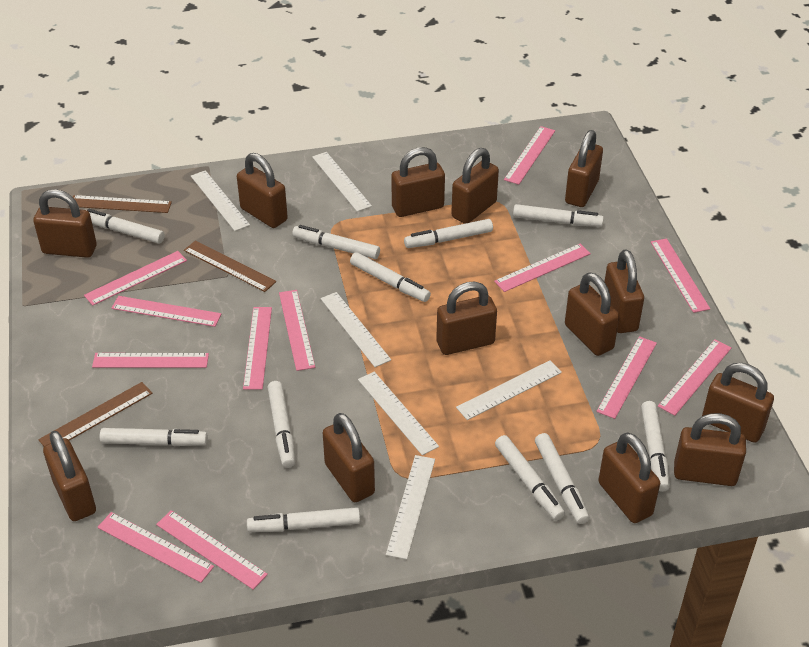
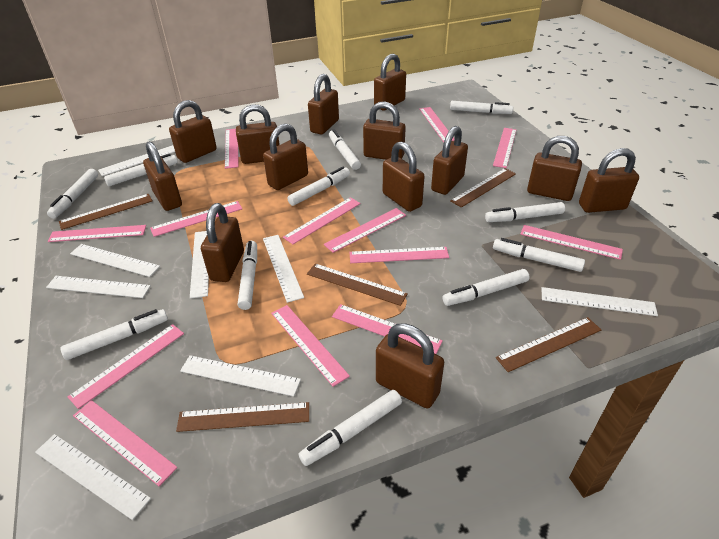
brown ruler: [38,382,152,446] [73,195,172,213] [184,241,276,292] = 3 -> [59,194,153,230] [176,402,309,432] [307,263,408,306] [450,168,516,208] [496,317,601,372] = 5
pink ruler: [84,251,187,306] [92,353,209,368] [97,512,214,583] [111,296,221,327] [156,510,268,590] [243,307,272,390] [279,290,315,371] [494,244,591,292] [504,126,555,185] [596,336,657,419] [651,239,710,313] [658,339,732,416] = 12 -> [48,225,146,242] [68,324,184,409] [73,400,178,486] [150,201,243,237] [225,129,238,169] [271,305,350,387] [283,197,361,244] [324,208,406,253] [332,304,443,354] [349,247,449,263] [419,107,455,142] [493,128,517,168] [520,225,623,260] = 13
white ruler: [191,170,250,231] [312,152,372,212] [321,292,391,367] [358,372,439,455] [386,455,435,559] [456,360,562,420] = 6 -> [35,434,151,520] [46,276,151,298] [70,244,160,277] [98,145,175,176] [180,355,301,396] [190,231,209,299] [263,235,304,303] [541,287,658,316] = 8

